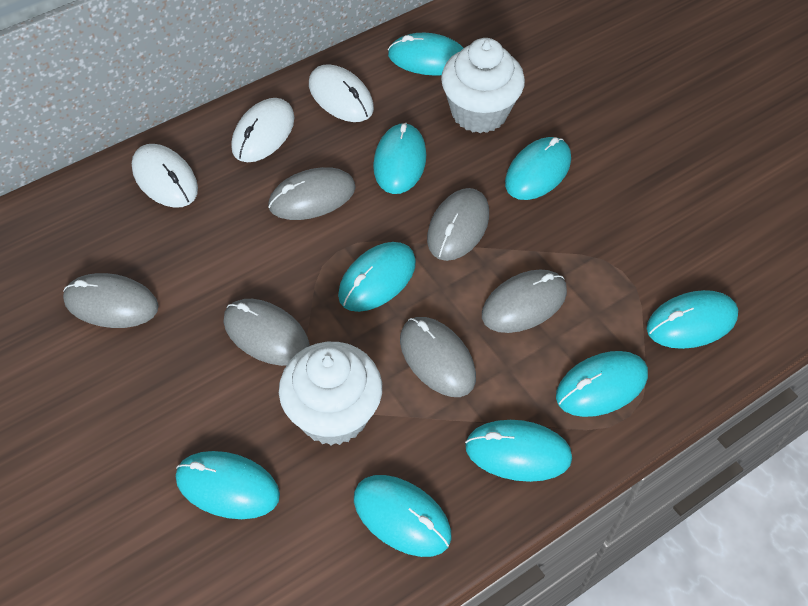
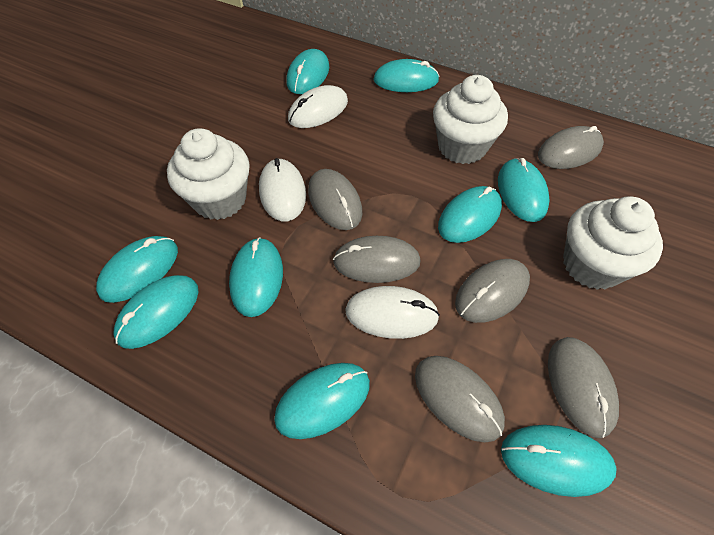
white cupcake: [279,342,382,446] [441,38,525,133] = 2 -> [167,128,250,220] [433,75,508,164] [563,196,663,290] = 3

